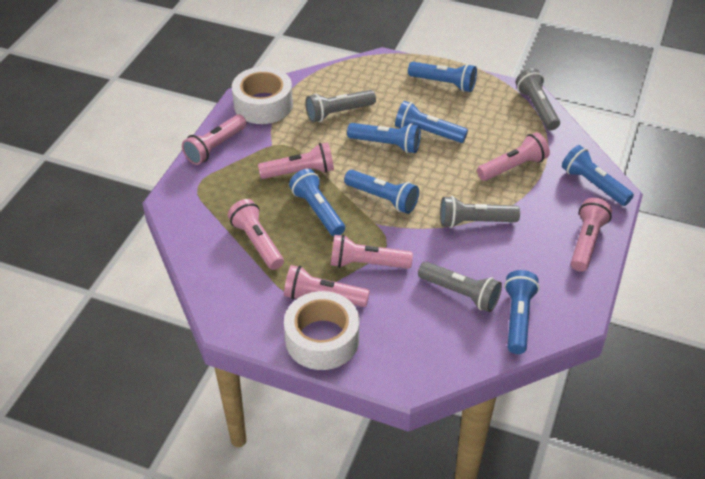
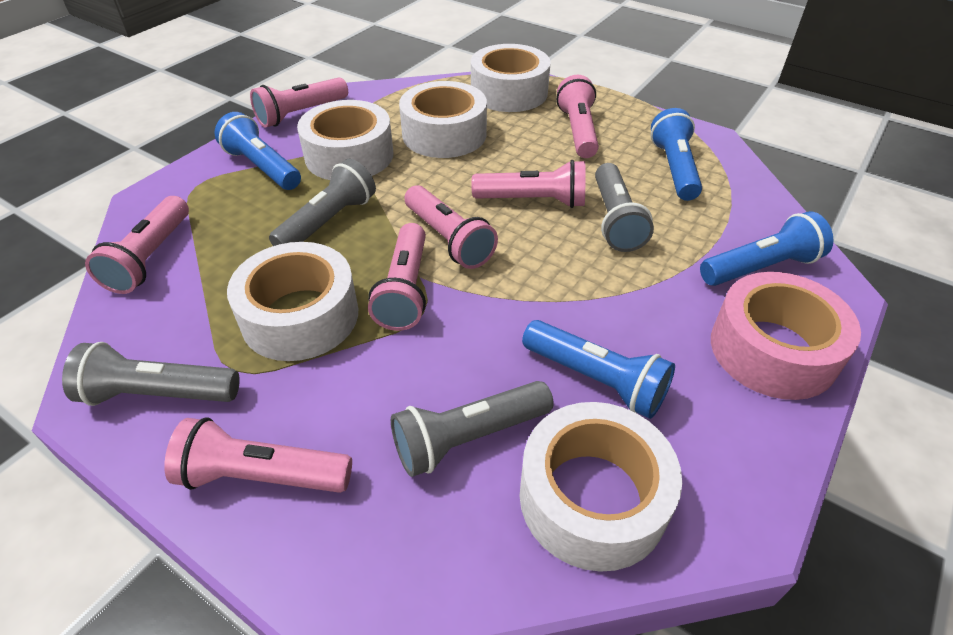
blue flashlight: [289,169,345,236] [344,170,419,214] [347,123,421,153] [395,101,468,143] [408,62,477,92] [504,270,539,354] [562,145,634,206] = 7 -> [214,112,301,190] [522,320,675,419] [651,108,702,201] [700,211,833,286] = 4
pink tape: none = 0 -> [711,272,861,400] = 1
white tape: [232,67,293,124] [284,291,359,370] = 2 -> [227,242,358,361] [297,100,393,180] [399,81,487,158] [471,44,551,112] [520,402,682,572] = 5

